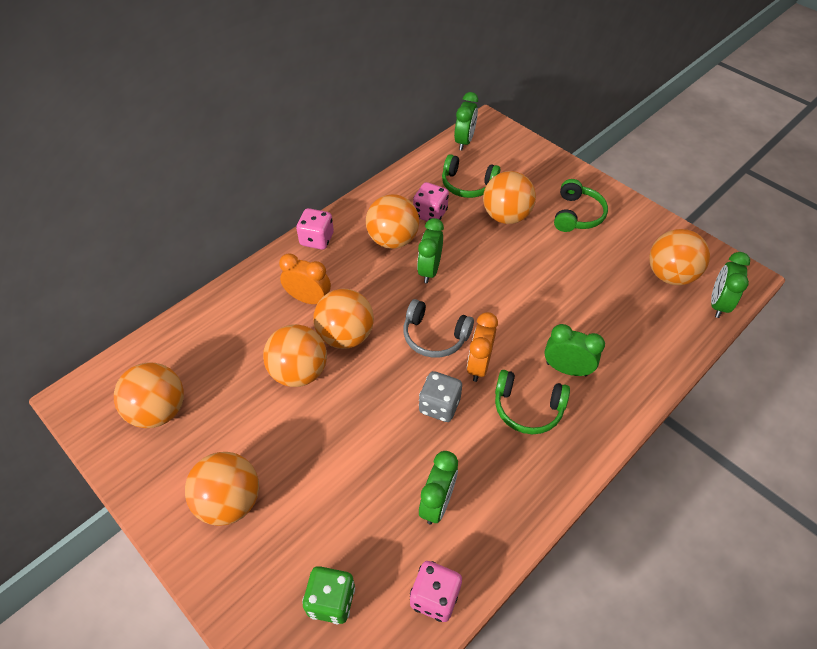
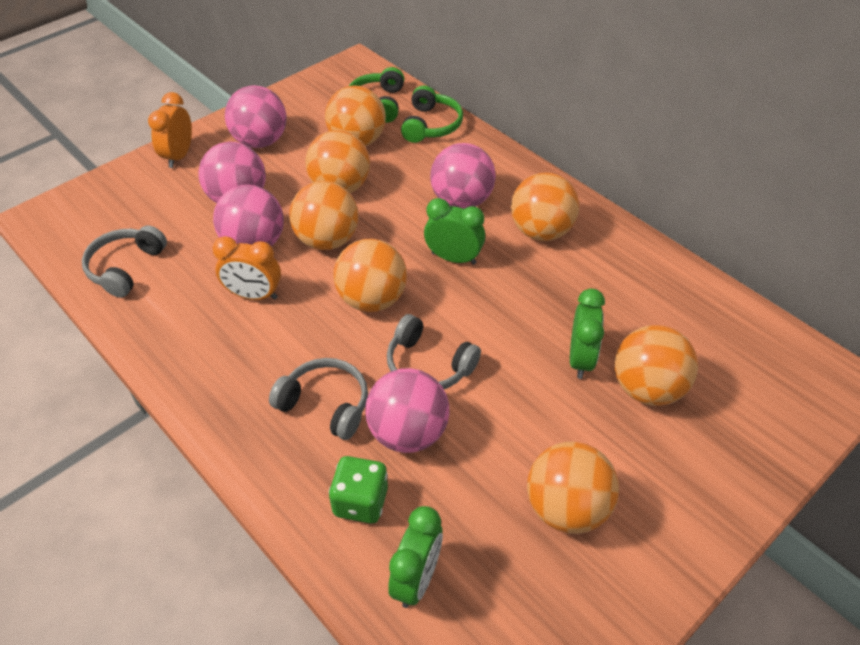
green clock: [417,218,444,284] [419,451,458,525] [454,92,478,150] [545,324,605,376] [711,252,750,318] = 5 -> [388,506,443,608] [424,198,485,265] [570,288,605,379] = 3
green headphones: [442,154,500,198] [495,370,570,434] [554,179,608,232] = 3 -> [349,67,404,123] [401,85,463,143] = 2
grey dice: [419,371,462,422] = 1 -> none = 0
grey headphones: [403,299,474,358] = 1 -> [82,225,167,298] [269,358,368,440] [387,314,481,389] = 3
pink ball: none = 0 -> [198,142,266,203] [213,185,284,246] [225,85,287,148] [365,368,450,453] [430,143,496,209] = 5
pink dice: [296,208,334,250] [410,561,462,622] [413,182,449,221] = 3 -> none = 0

